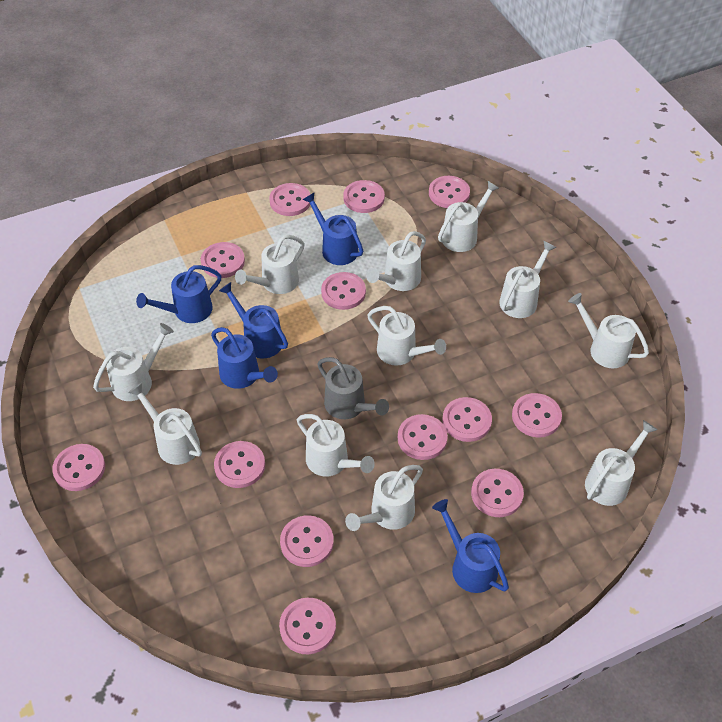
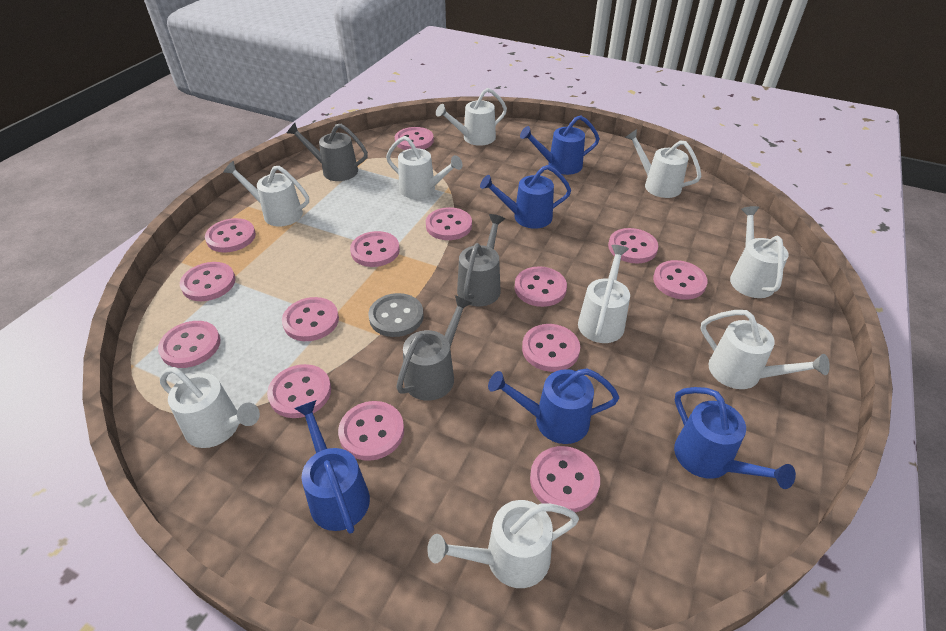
grey button: none = 0 -> [368,293,424,337] = 1
grey watering can: [317,357,389,419] = 1 -> [287,123,368,181] [396,295,472,401] [457,214,505,306] = 3
pink button: [52,444,105,491] [201,242,245,278] [214,441,265,488] [269,183,311,216] [279,598,336,655] [280,515,334,567] [321,272,366,310] [343,180,385,213] [398,414,448,460] [429,176,470,208] [442,397,492,442] [471,469,524,517] [512,393,562,438] = 13 -> [158,321,220,368] [180,262,236,301] [205,218,256,253] [267,364,331,418] [282,297,339,341] [338,401,404,461] [350,231,400,267] [395,127,434,150] [426,207,472,240] [515,266,567,307] [522,324,580,372] [530,446,600,512] [608,228,658,263] [653,260,708,300] = 14
white watering can: [93,323,174,401] [128,383,202,465] [235,235,305,294] [297,414,375,477] [345,465,423,531] [366,231,426,291] [367,306,446,366] [438,181,499,252] [499,241,557,318] [568,293,649,368] [585,420,657,506] = 11 -> [160,367,260,448] [223,161,309,226] [386,136,463,199] [427,500,579,588] [436,88,507,146] [578,245,630,343] [625,129,701,198] [701,310,830,389] [730,206,789,298] = 9

